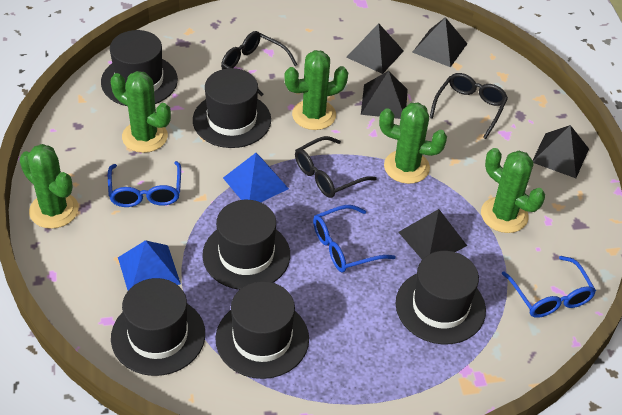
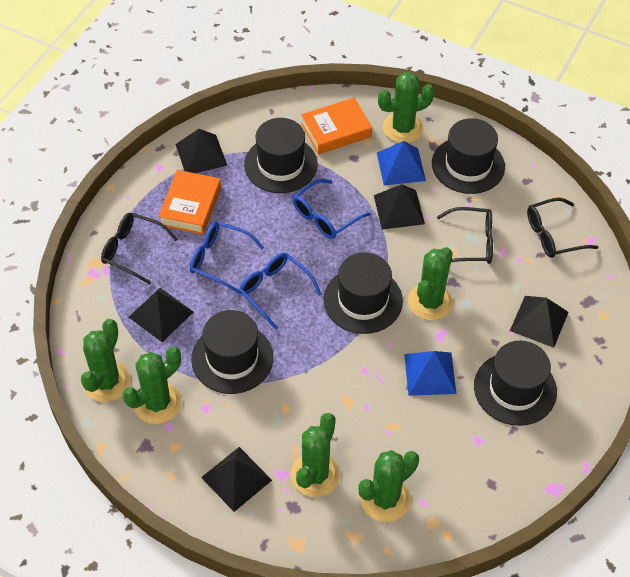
black hat: [101,30,178,106] [111,278,205,376] [193,68,271,148] [202,200,290,290] [215,281,309,379] [395,251,486,345] = 6 -> [191,310,273,394] [244,118,318,193] [324,252,403,334] [432,118,505,194] [474,341,557,426] = 5
green cactus: [19,144,79,229] [111,71,171,153] [284,50,348,130] [379,103,447,184] [481,148,545,233] = 5 -> [81,319,130,402] [123,347,181,424] [291,413,340,497] [358,450,419,522] [378,72,435,143] [408,247,453,321] = 6
orange book: none = 0 -> [158,170,221,235] [301,98,372,154] = 2

